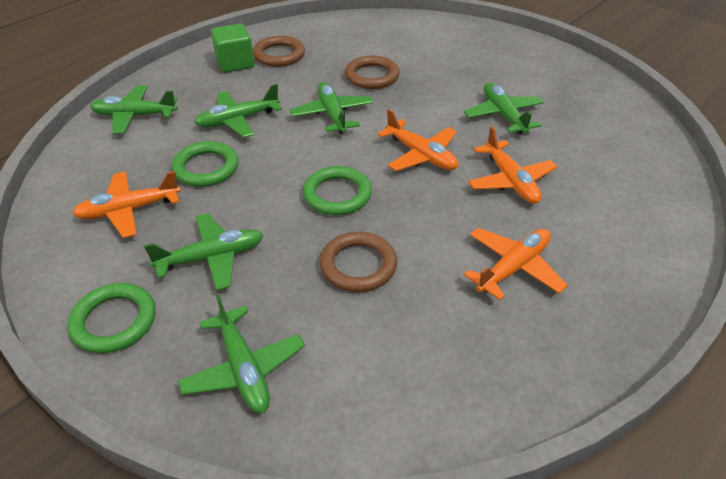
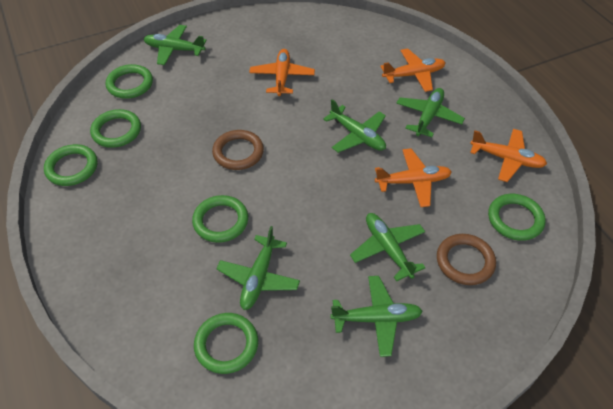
brown ring: [253,36,305,67] [320,232,397,292] [345,55,400,89] = 3 -> [212,130,264,170] [437,234,496,285] = 2
green cube: [211,24,254,73] = 1 -> none = 0
green ring: [68,283,155,353] [172,141,239,187] [303,166,372,215] = 3 -> [44,144,97,186] [90,109,141,148] [106,64,153,99] [192,195,248,243] [194,313,258,374] [488,194,546,241] = 6

